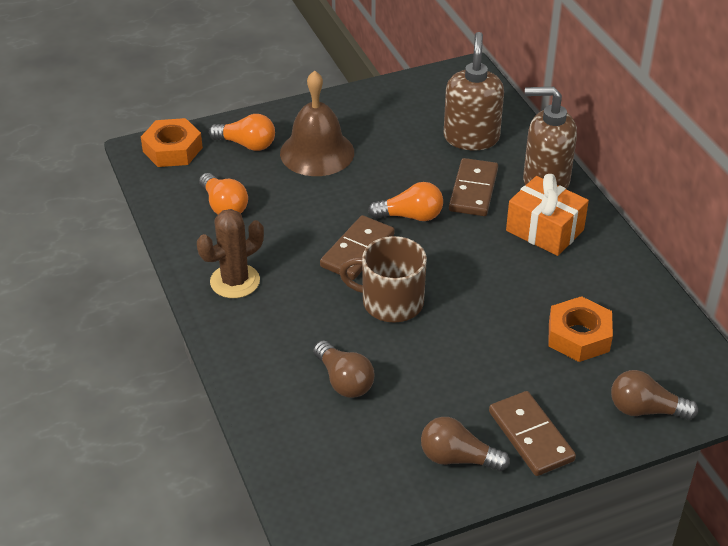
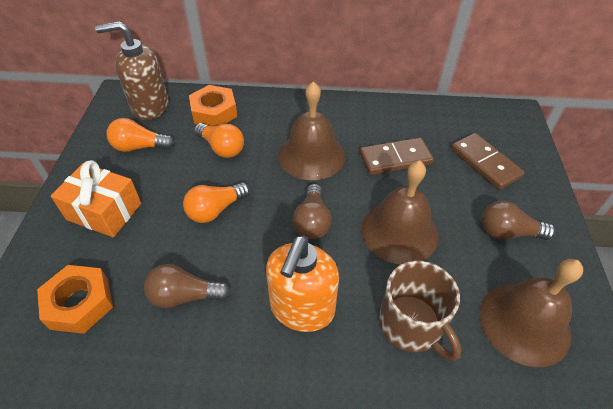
brown bell: [280,70,354,176] = 1 -> [279,81,345,180] [361,160,439,265] [480,259,583,367] = 3
brown cactus: [197,209,264,298] = 1 -> none = 0
brown domino: [320,215,395,280] [449,158,498,216] [489,391,576,476] = 3 -> [360,138,434,175] [451,133,525,190] = 2
brown soap dispenser: [444,32,504,150] [523,87,577,189] = 2 -> [95,21,169,120] = 1
orange soap dispenser: none = 0 -> [266,235,339,332] = 1

